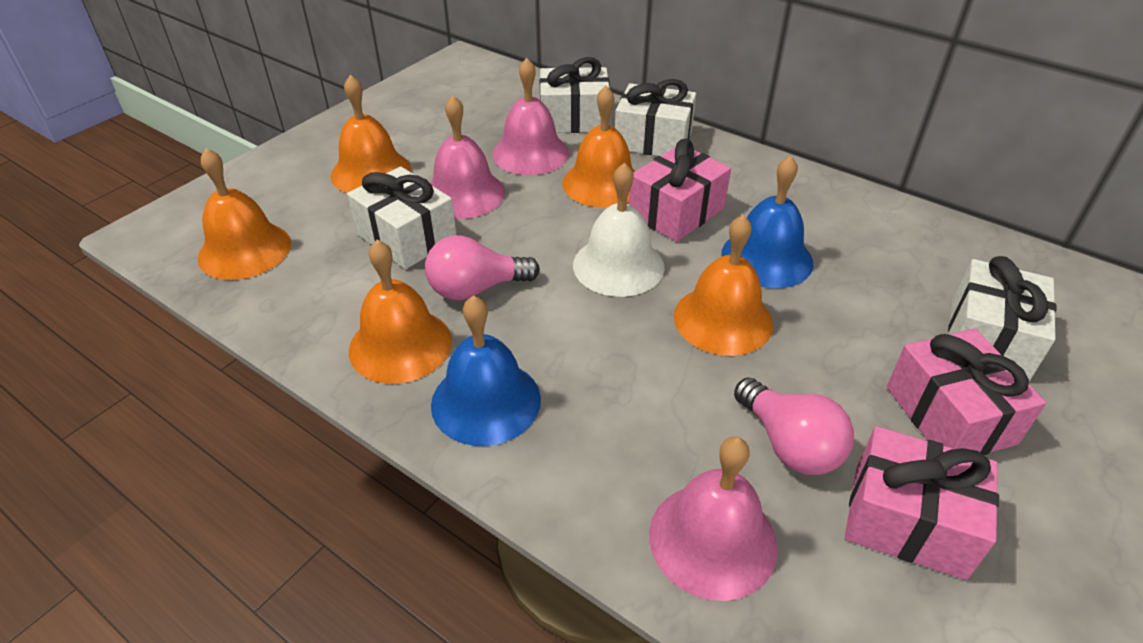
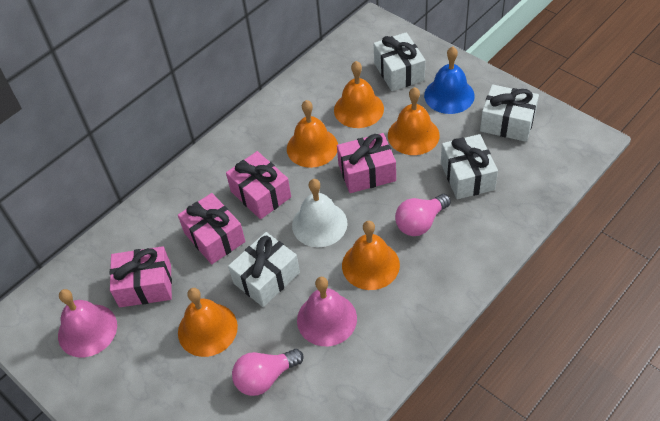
blue bell: [431,295,541,446] [721,155,813,288] = 2 -> [424,46,475,114] = 1
pink bell: [430,95,505,219] [492,58,569,175] [649,437,778,601] = 3 -> [58,289,117,357] [297,277,357,346] = 2
pink gift: [629,139,731,242] [845,426,999,580] [887,329,1046,455] = 3 -> [110,246,172,307] [178,193,245,264] [226,151,291,219] [337,133,396,193] = 4

